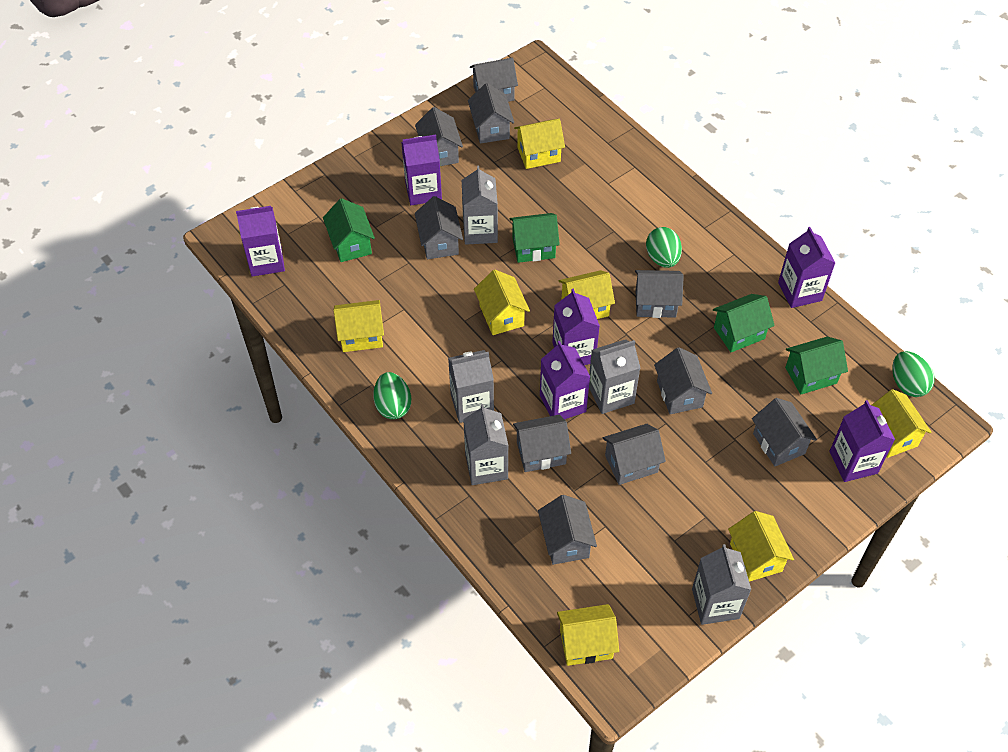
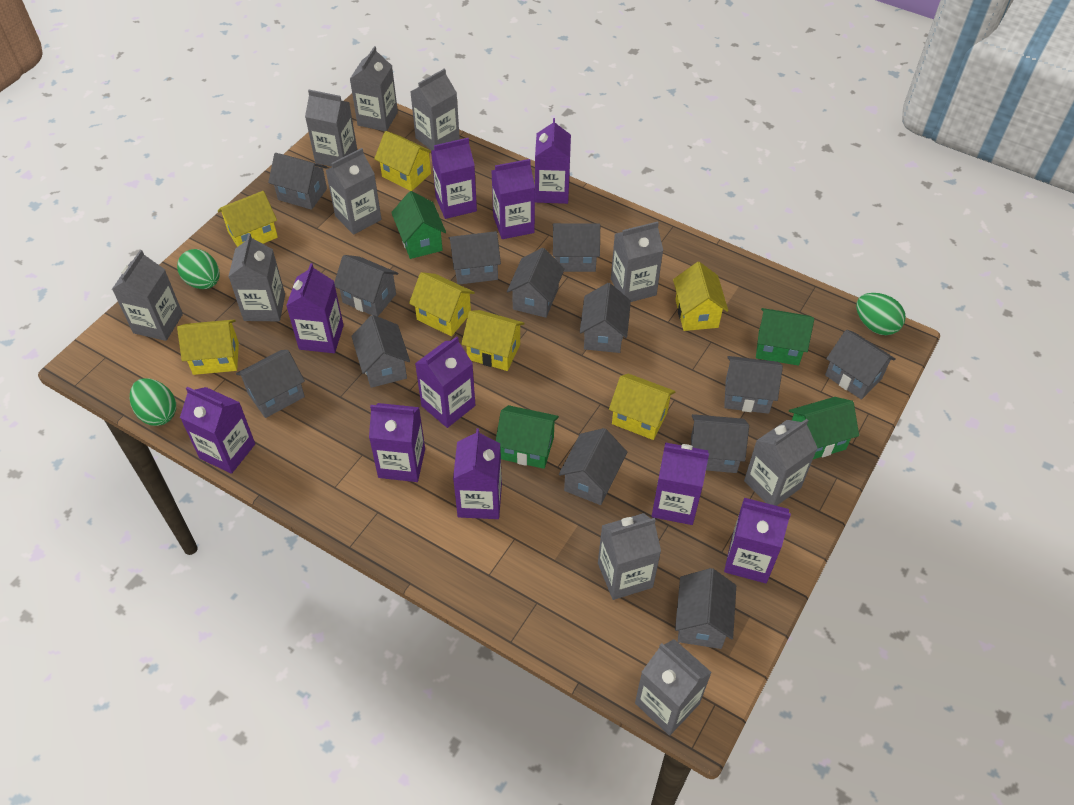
grey carton: [448,350,494,423] [462,165,498,245] [463,404,509,485] [589,339,640,414] [692,544,751,625] = 5 -> [112,250,183,341] [228,233,285,321] [305,90,357,167] [326,148,382,235] [350,46,398,131] [410,69,460,151] [598,513,661,600] [611,221,663,302] [635,639,712,736] [744,419,817,506] = 10
grey house: [415,107,463,166] [415,196,463,259] [468,83,514,144] [470,58,518,102] [513,415,571,472] [538,495,597,565] [603,424,666,485] [635,270,684,318] [654,347,712,414] [752,398,817,466] = 10 -> [236,350,305,418] [268,153,328,210] [334,255,398,317] [351,315,410,388] [449,231,501,284] [507,248,565,318] [553,223,600,272] [559,428,627,505] [580,283,631,353] [675,568,736,649] [691,414,749,473] [724,356,783,414] [825,330,896,400] = 13
purple carton: [236,206,285,277] [401,135,442,205] [540,341,590,419] [552,288,600,365] [778,227,835,308] [829,400,895,482] = 6 -> [180,387,255,474] [286,263,344,353] [369,403,425,482] [415,337,475,428] [431,138,477,219] [453,428,502,519] [491,159,535,239] [535,118,571,204] [652,442,709,525] [724,498,791,583] = 10

